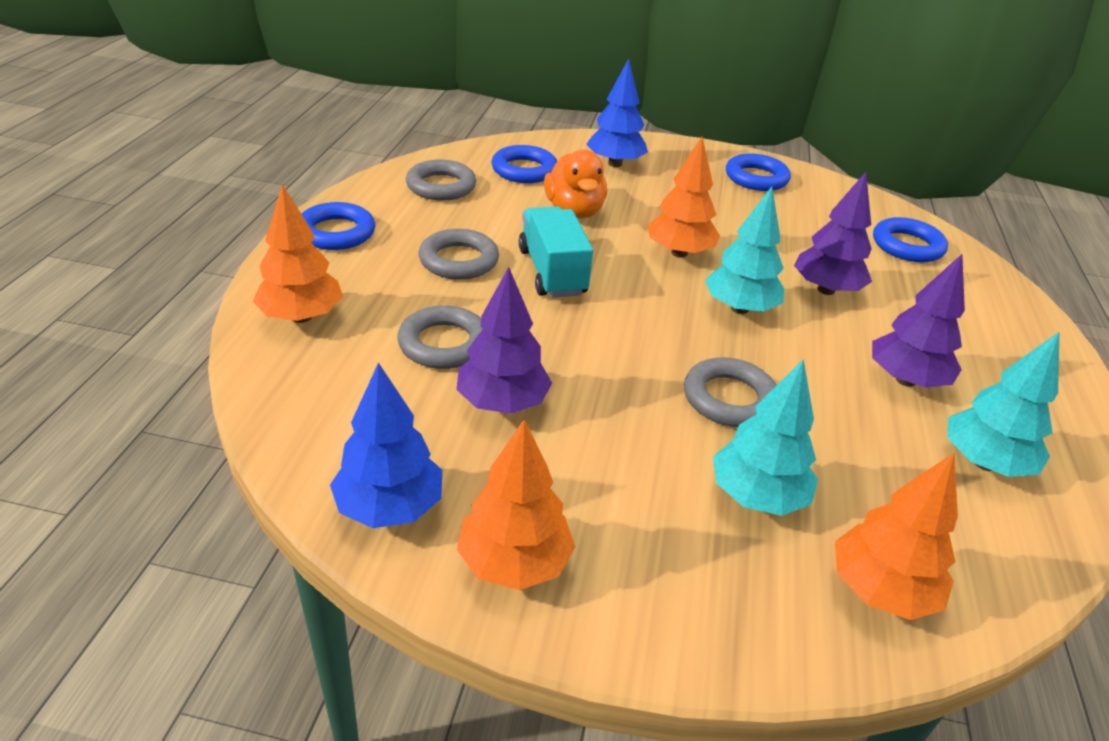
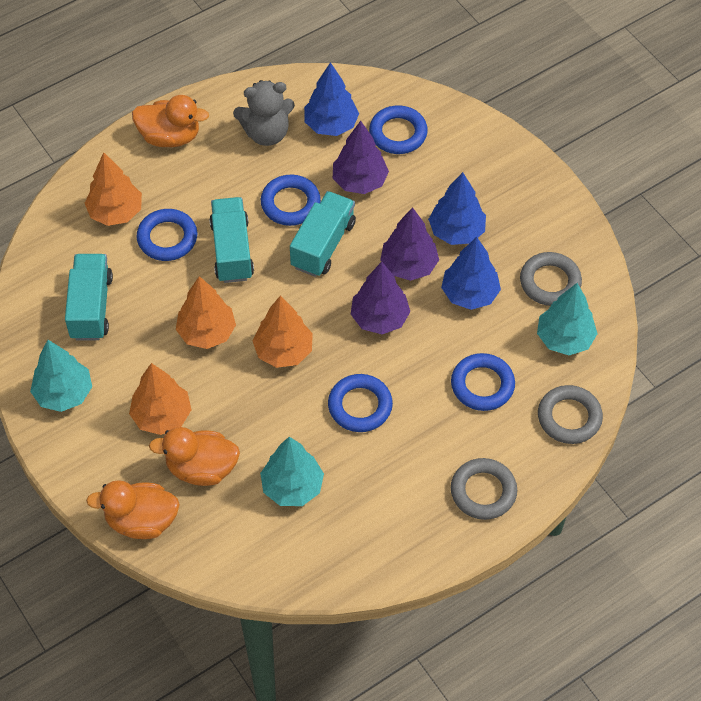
blue ring: [302,202,375,250] [491,145,557,183] [726,153,791,191] [873,217,948,262] = 4 -> [136,209,197,261] [261,175,321,226] [328,374,393,432] [369,106,428,154] [451,353,515,411] = 5
blue tree: [330,363,442,528] [586,59,648,167] = 2 -> [304,62,359,136] [428,172,486,245] [441,237,501,310] = 3
grey ring: [397,305,483,369] [406,160,476,201] [419,229,499,280] [684,357,777,427] = 4 -> [451,458,517,520] [520,252,582,306] [538,385,603,444] = 3
grey teddy bear: none = 0 -> [233,80,295,146] = 1
orange duck: [544,150,607,219] = 1 -> [86,480,180,539] [132,95,209,147] [149,427,240,486] = 3
turquoise truck: [519,206,593,298] = 1 -> [65,254,113,340] [209,197,254,283] [290,191,356,277] = 3

